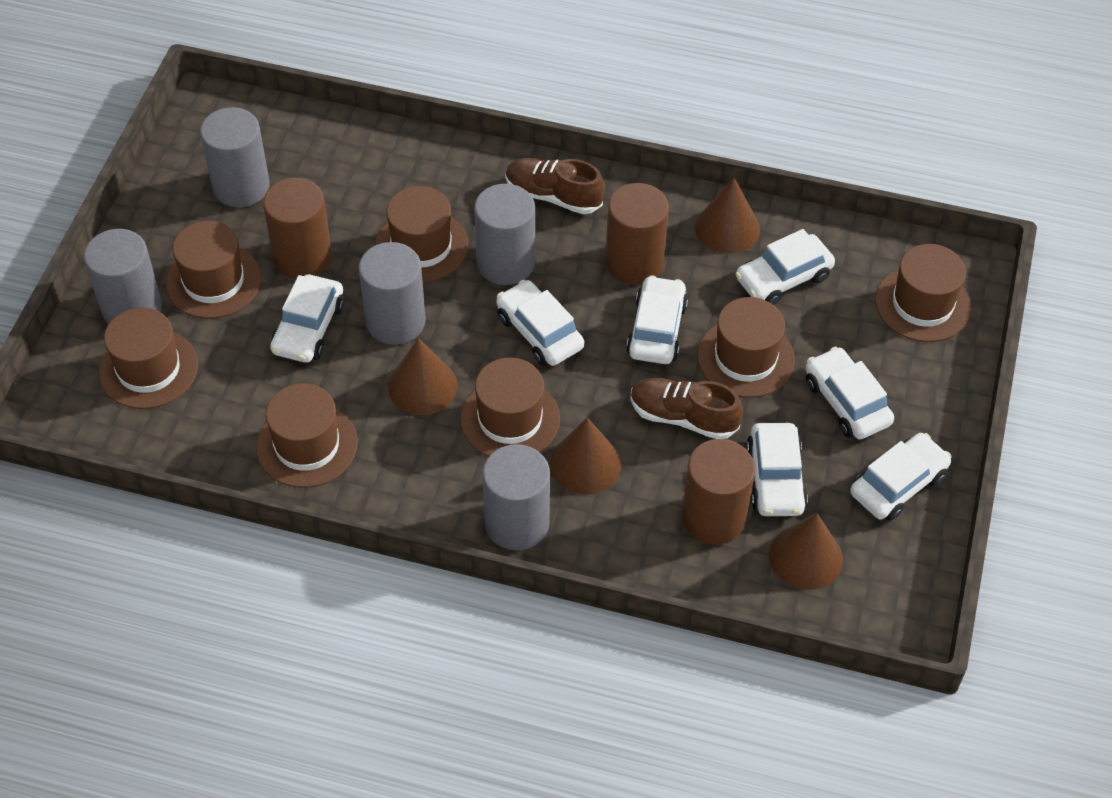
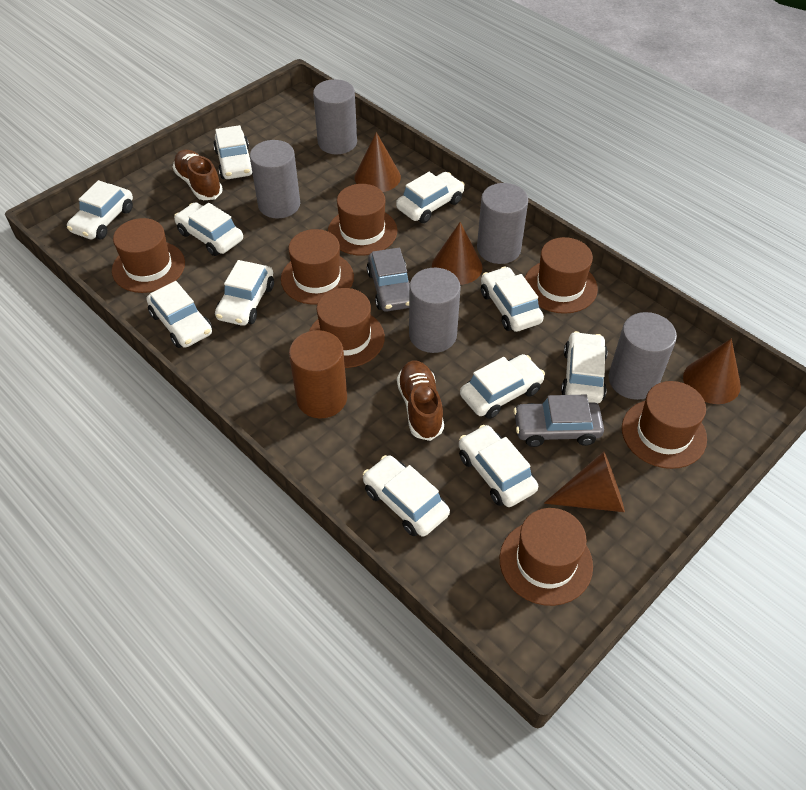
brown cylinder: [263,178,332,279] [605,183,669,284] [681,439,755,545] = 3 -> [289,330,347,418] = 1
grey car: none = 0 -> [367,248,410,312] [513,395,604,447] = 2
white car: [270,274,344,363] [496,280,584,366] [626,275,688,364] [736,229,835,305] [746,423,808,516] [806,347,894,439] [850,433,951,521] = 7 -> [67,180,133,240] [146,281,212,348] [174,202,243,256] [213,125,253,179] [215,260,274,326] [363,455,450,536] [396,172,465,223] [459,425,538,507] [460,354,545,419] [481,267,544,332] [561,331,608,403] = 11

